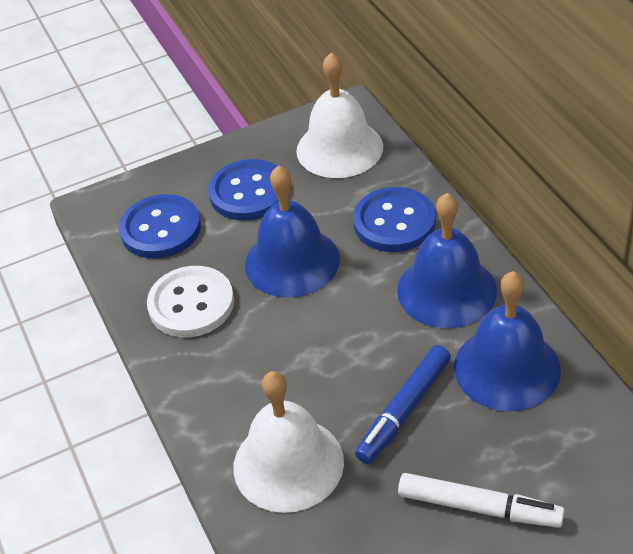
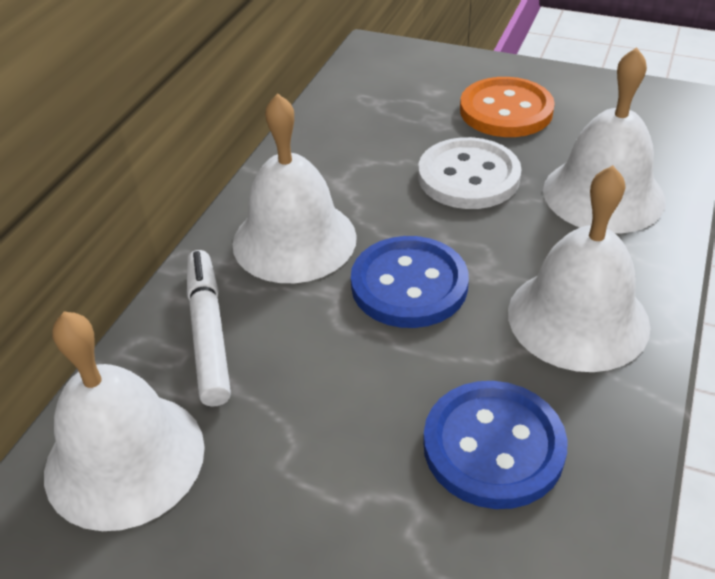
blue bell: [245,166,340,297] [397,193,497,329] [454,271,561,411] = 3 -> none = 0
blue button: [119,194,201,259] [208,159,279,221] [353,187,436,252] = 3 -> [351,236,469,328] [423,381,568,509] = 2
blue marker: [355,345,451,464] = 1 -> none = 0
orange button: none = 0 -> [460,77,555,137] = 1
white bell: [233,371,344,513] [296,52,383,178] = 2 -> [44,311,205,531] [233,93,357,283] [508,165,651,372] [543,47,666,234] = 4

